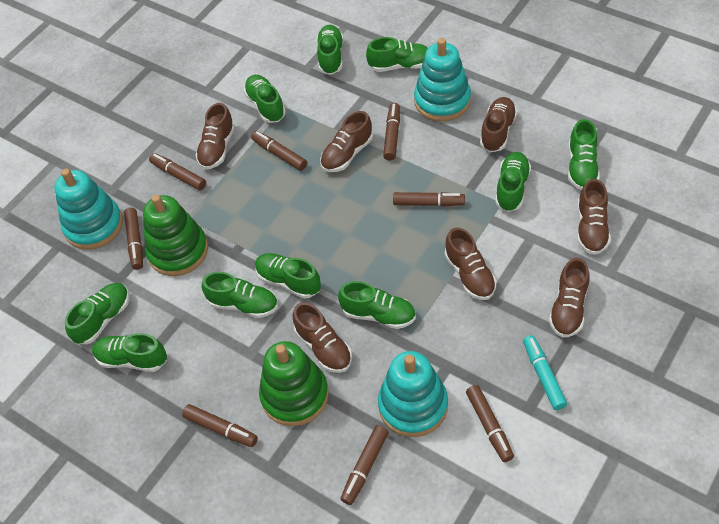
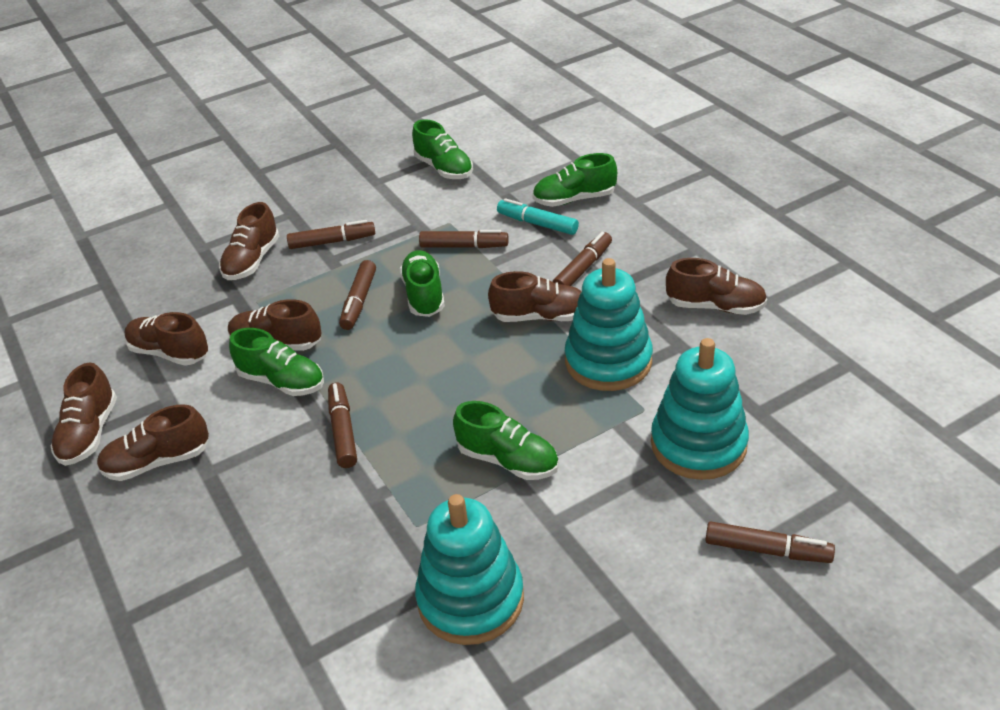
brown marker: [124,208,143,270] [149,153,206,191] [182,404,258,447] [251,131,307,171] [340,425,389,505] [383,103,400,160] [393,192,465,207] [466,385,514,462] = 8 -> [287,220,375,249] [328,382,357,468] [339,260,376,330] [419,230,509,248] [552,232,612,286] [705,522,835,563] = 6
green shoe: [65,283,130,344] [92,333,167,372] [201,272,278,318] [244,75,286,123] [255,253,321,299] [316,25,343,75] [338,281,416,329] [366,37,428,72] [495,152,531,212] [568,119,600,190] = 10 -> [229,328,324,396] [400,250,445,317] [412,119,473,179] [453,401,559,480] [532,153,617,207] = 5
green stacking toy: [143,194,208,276] [259,341,329,426] = 2 -> none = 0

